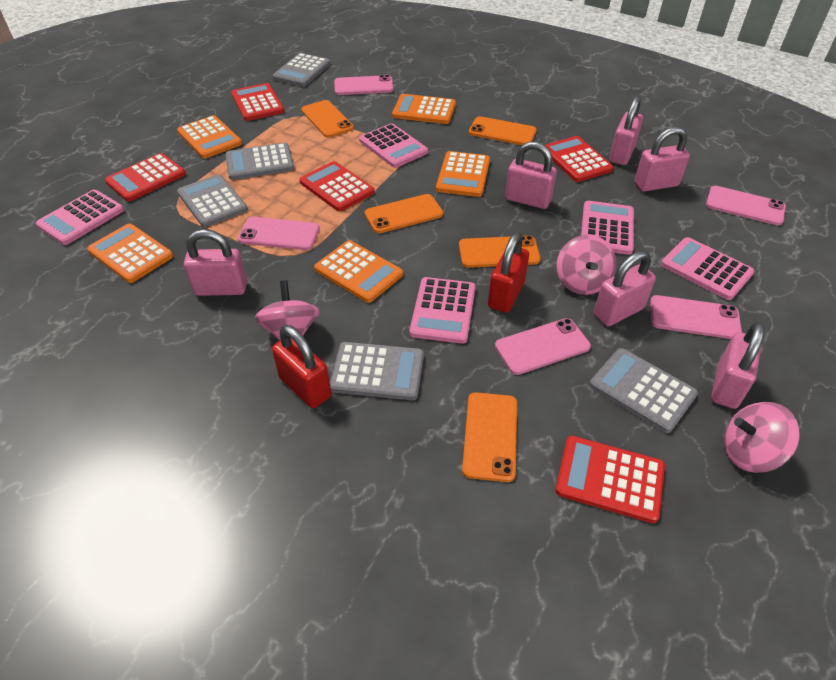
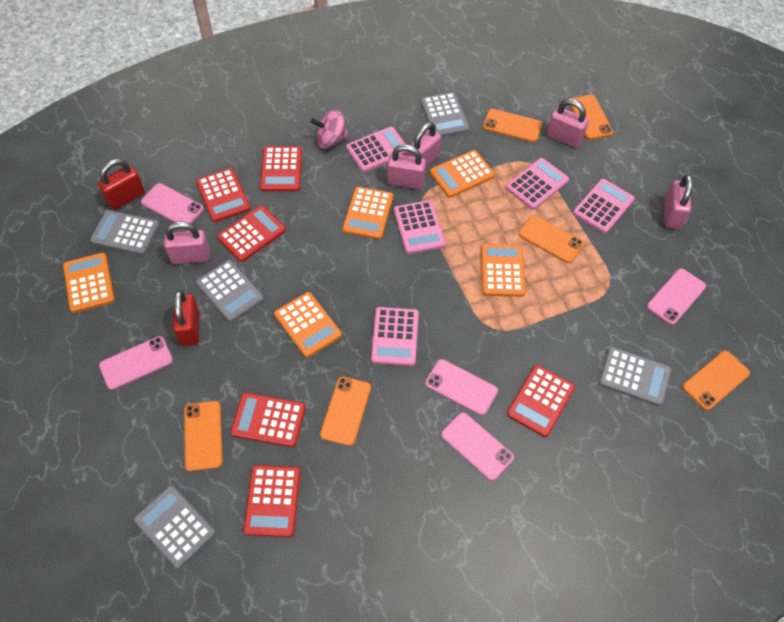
orange phone: [301,100,354,138] [365,194,443,233] [459,235,541,268] [462,392,517,482] [469,116,537,145] = 5 -> [184,401,223,471] [320,377,371,446] [483,109,542,142] [518,215,584,263] [570,95,613,140] [682,351,750,410] = 6
pink padlock: [184,229,247,296] [505,141,557,209] [594,251,656,326] [609,96,643,165] [634,127,690,192] [711,322,764,409] = 6 -> [164,221,210,264] [387,144,426,189] [407,122,441,168] [547,99,589,148] [664,174,693,229] = 5
pink spinning top: [255,280,320,341] [556,235,616,295] [724,402,799,473] = 3 -> [311,109,349,149] = 1
red calculator: [105,153,186,202] [231,83,285,121] [299,161,375,211] [545,136,613,182] [555,436,665,523] = 5 -> [196,168,251,222] [217,205,286,262] [231,392,306,447] [243,465,301,537] [260,146,302,191] [507,365,575,437] = 6

